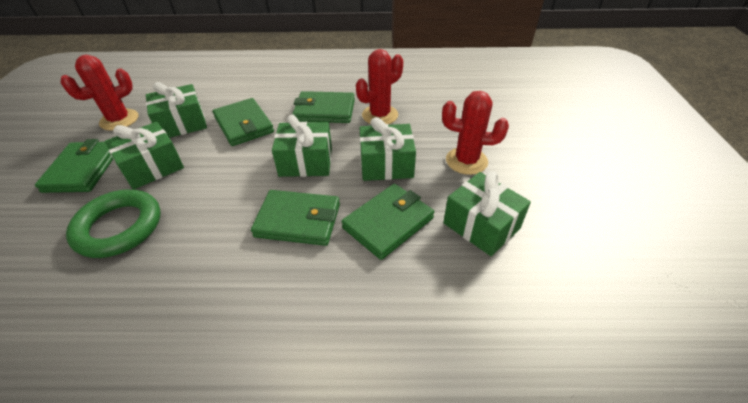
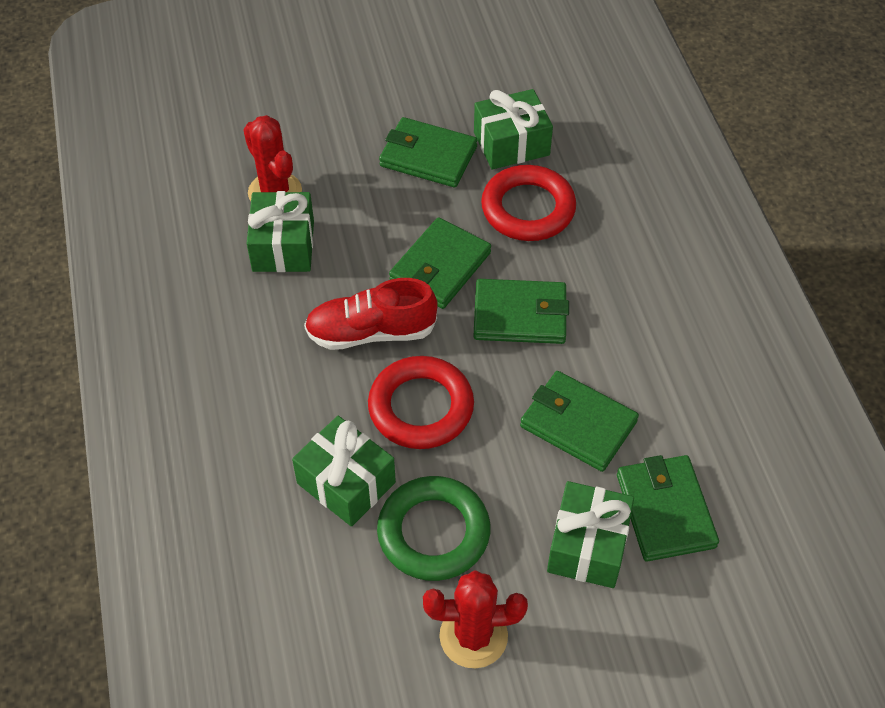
green gift: [105,122,184,190] [146,82,207,138] [272,115,332,177] [359,117,416,181] [443,171,531,256] = 5 -> [247,191,314,272] [292,416,396,527] [474,89,553,169] [547,481,634,588] = 4
red cactus: [61,55,138,131] [356,49,403,124] [442,91,509,175] = 3 -> [243,115,302,201] [423,570,528,668] = 2
red ring: none = 0 -> [368,356,474,449] [481,165,576,241] = 2
red shoe: none = 0 -> [304,278,438,350] = 1

